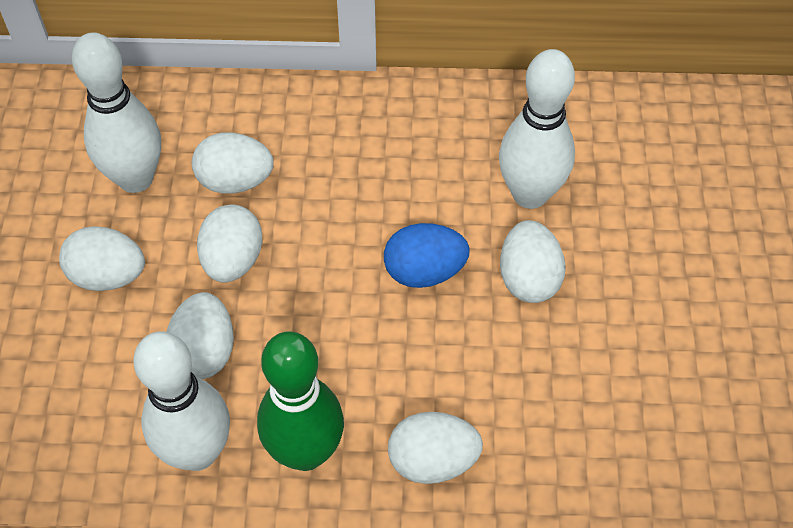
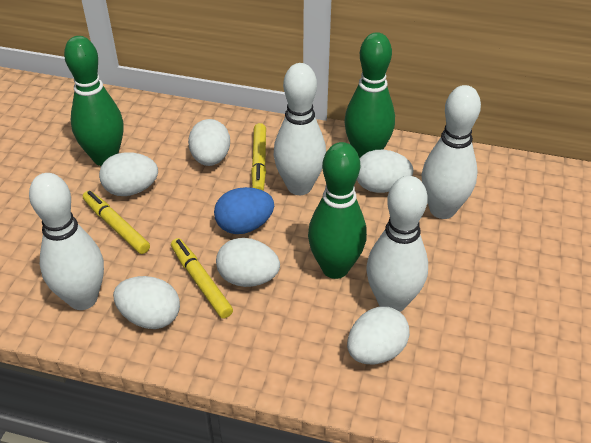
green bowling pin: [257,331,344,471] = 1 -> [64,36,124,166] [308,142,367,279] [344,32,395,159] = 3
white bowling pin: [72,32,161,193] [133,331,230,471] [499,49,575,209] = 3 -> [29,173,104,310] [273,63,326,195] [366,176,428,312] [422,85,481,219] = 4
yellow marker: none = 0 -> [83,191,150,254] [171,238,233,318] [251,123,266,191] = 3

